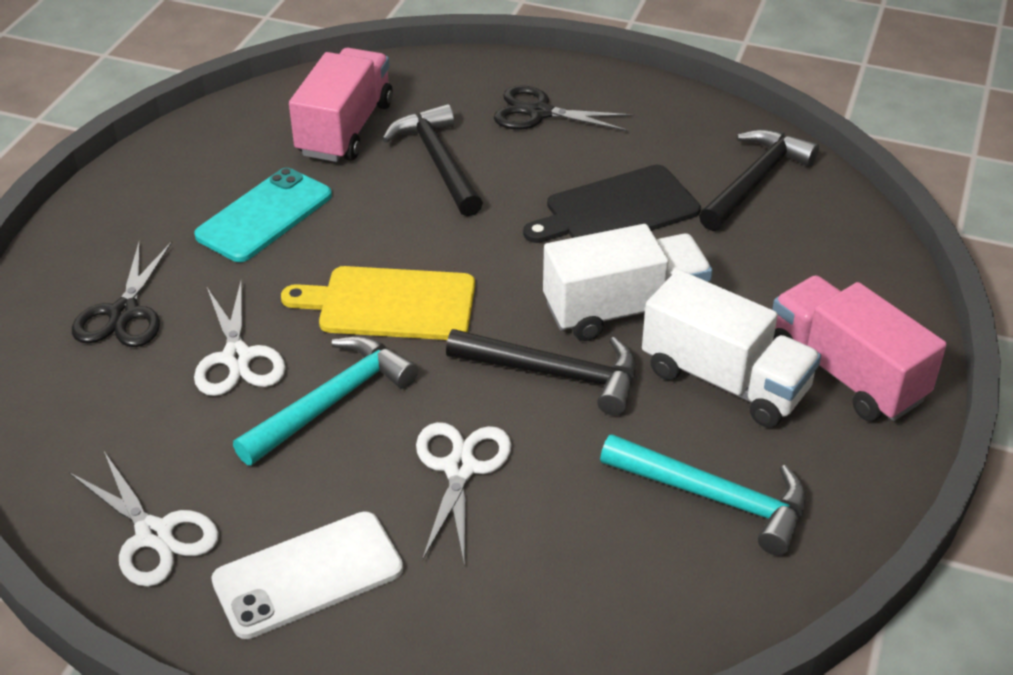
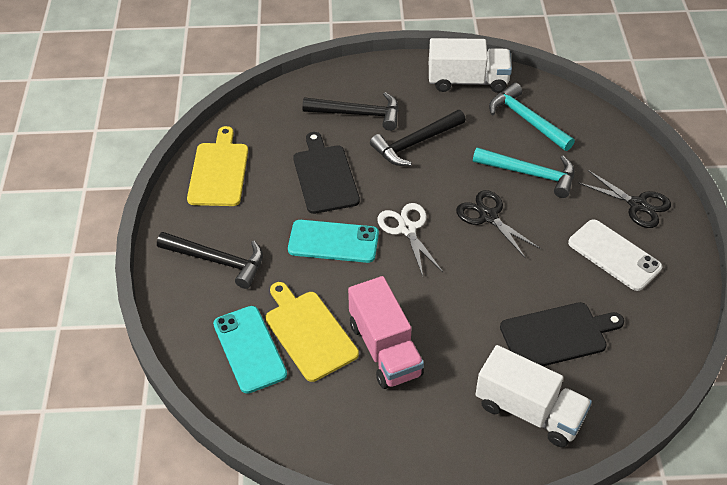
black cutting board: [523,164,701,243] = 1 -> [293,132,360,214] [500,302,624,366] = 2
pink truck: [289,48,393,162] [772,275,947,422] = 2 -> [348,276,424,389] = 1
turquoise phone: [194,168,332,262] = 1 -> [213,306,287,394] [288,220,379,263] = 2
white scissors: [69,452,219,587] [194,280,286,396] [416,422,512,562] = 3 -> [377,203,443,276] = 1
yellow cutting board: [281,266,475,340] = 1 -> [187,126,248,206] [265,282,359,382] = 2

